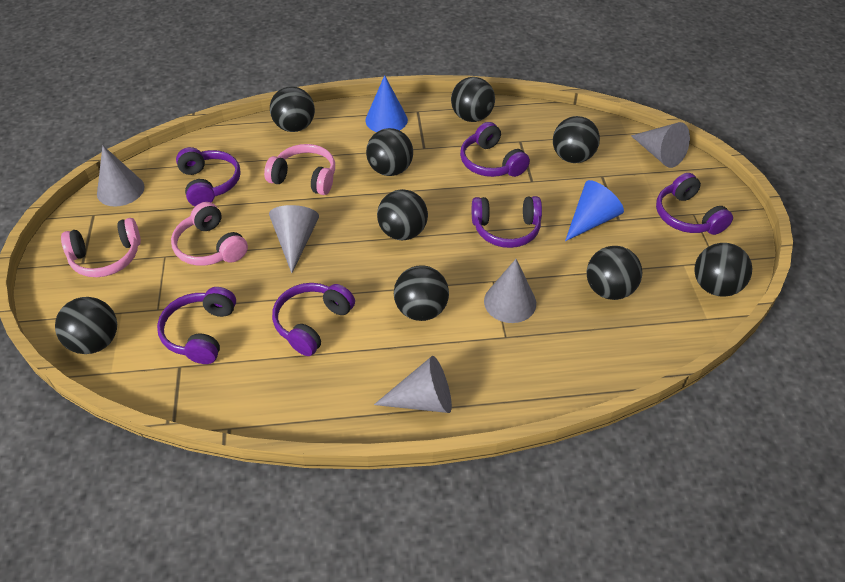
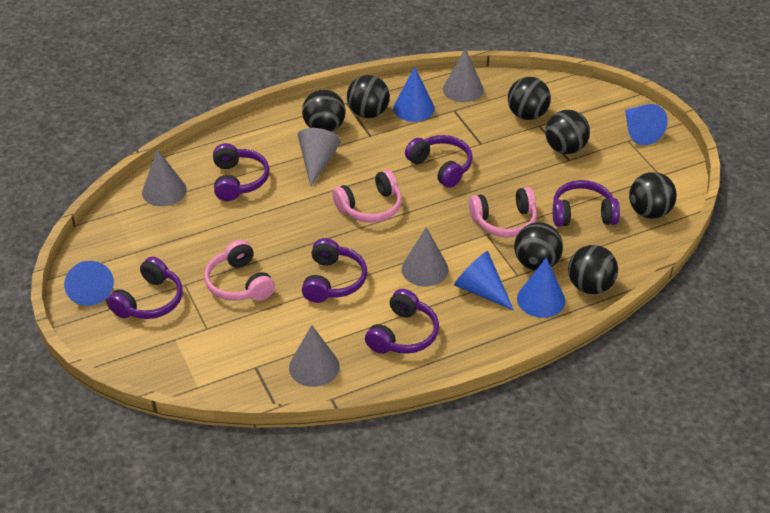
black ball: [55,297,117,354] [270,86,315,132] [366,128,413,176] [377,189,428,240] [394,265,449,321] [451,77,495,122] [553,116,600,163] [587,246,642,300] [694,243,752,297] = 9 -> [302,90,346,132] [347,75,390,118] [508,77,551,120] [514,222,563,271] [545,110,590,154] [568,245,618,294] [629,172,677,219] = 7
blue cone: [365,75,408,132] [565,180,624,241] = 2 -> [64,261,114,306] [393,67,435,122] [454,251,514,311] [517,257,565,318] [625,104,668,145] = 5

